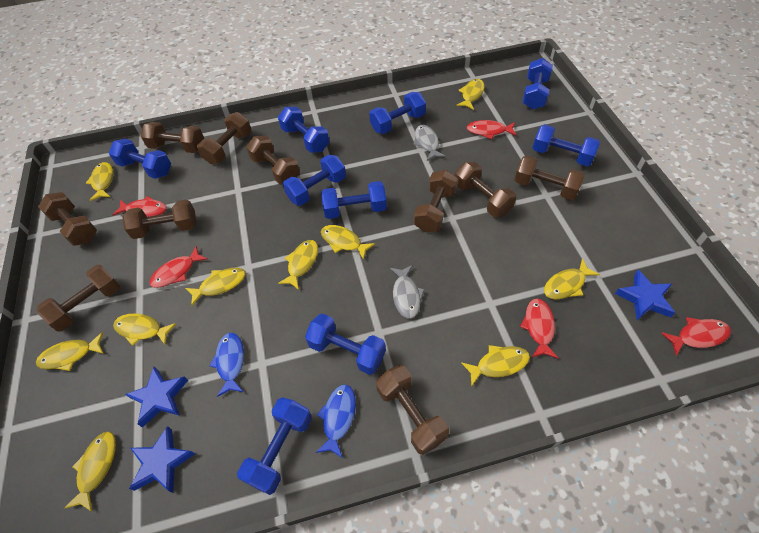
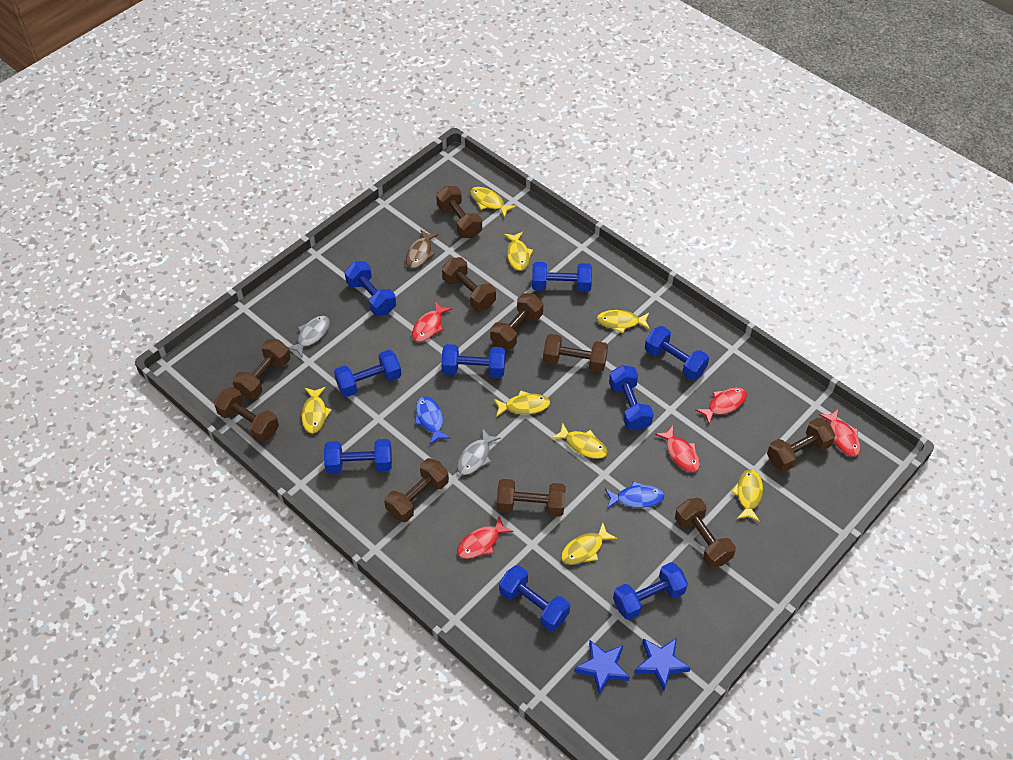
blue star: [125,367,188,428] [129,426,195,493] [615,270,675,320] = 3 -> [574,640,630,695] [635,638,691,691] = 2
brown fish: none = 0 -> [406,229,439,268] = 1
yellow fish: [36,332,104,371] [64,431,116,512] [86,162,113,201] [113,313,176,346] [185,268,245,306] [278,240,318,290] [321,225,375,260] [456,79,485,110] [461,345,530,386] [544,259,600,299] = 10 -> [301,387,332,433] [470,187,516,218] [494,390,550,417] [504,232,533,271] [551,422,607,459] [561,523,617,565] [596,310,650,333] [731,469,763,522] = 8

